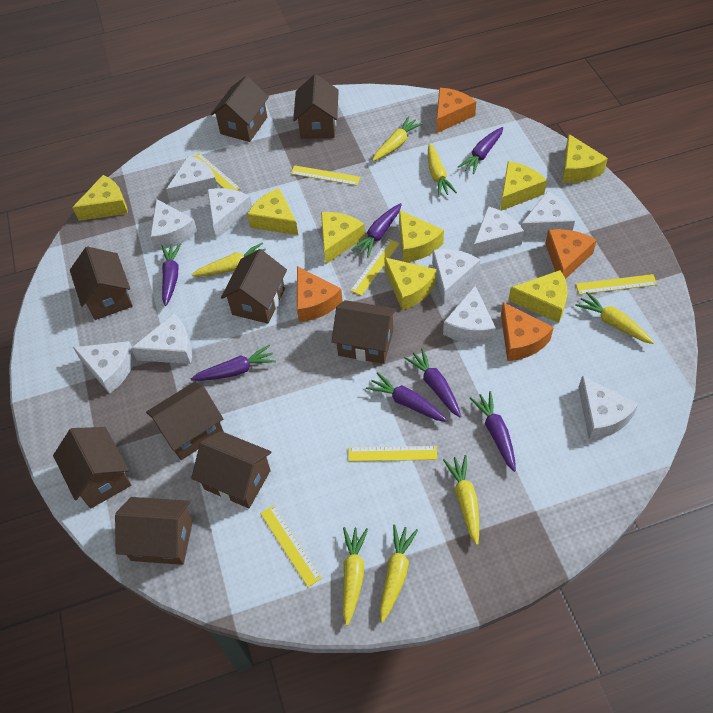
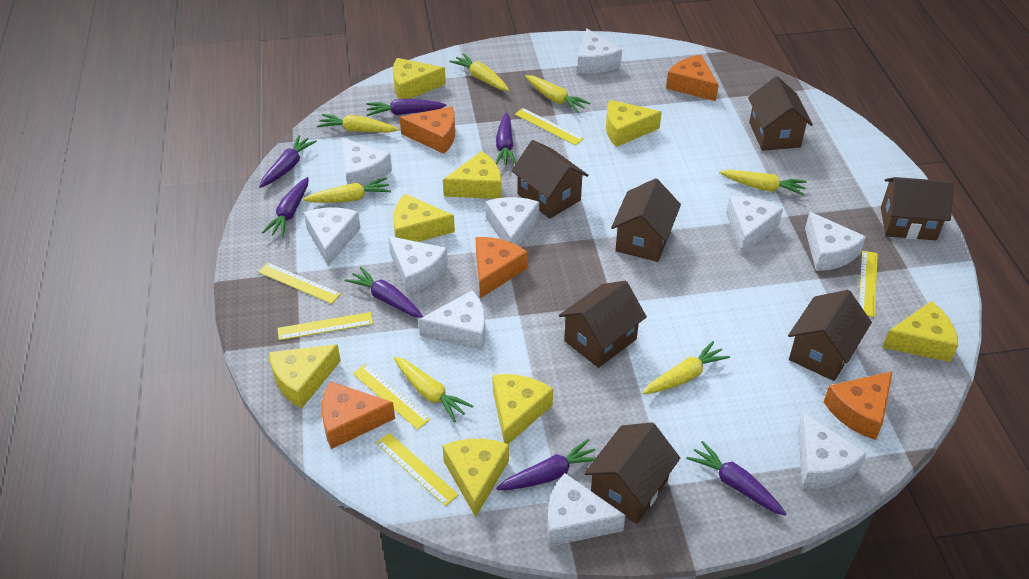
brown house: [53,427,131,509] [70,247,133,320] [115,497,193,565] [146,382,224,460] [191,431,272,508] [211,76,269,142] [221,249,287,324] [293,74,339,139] [332,300,397,364] = 9 -> [512,140,588,219] [559,281,647,368] [584,422,680,524] [611,178,681,262] [748,76,813,151] [788,290,872,381] [881,177,954,240] = 7
orange cheese: [297,266,343,322] [436,88,476,133] [501,302,554,361] [545,229,597,279] = 4 -> [321,381,395,449] [400,107,455,154] [476,237,528,298] [666,55,719,101] [824,371,893,440] = 5

